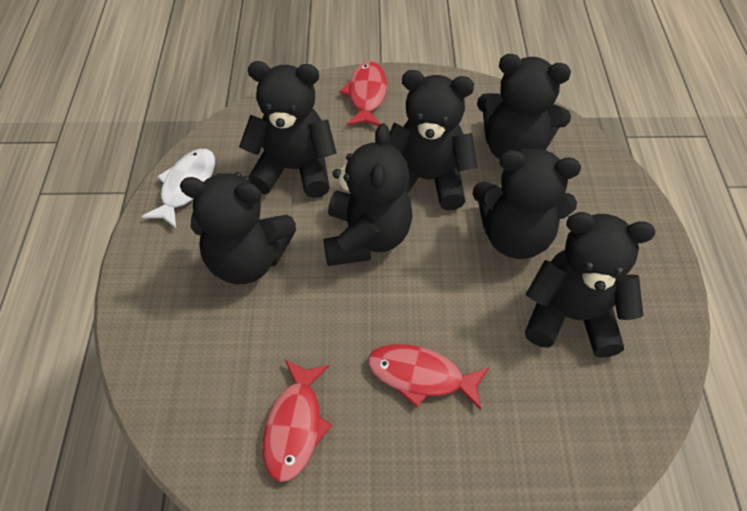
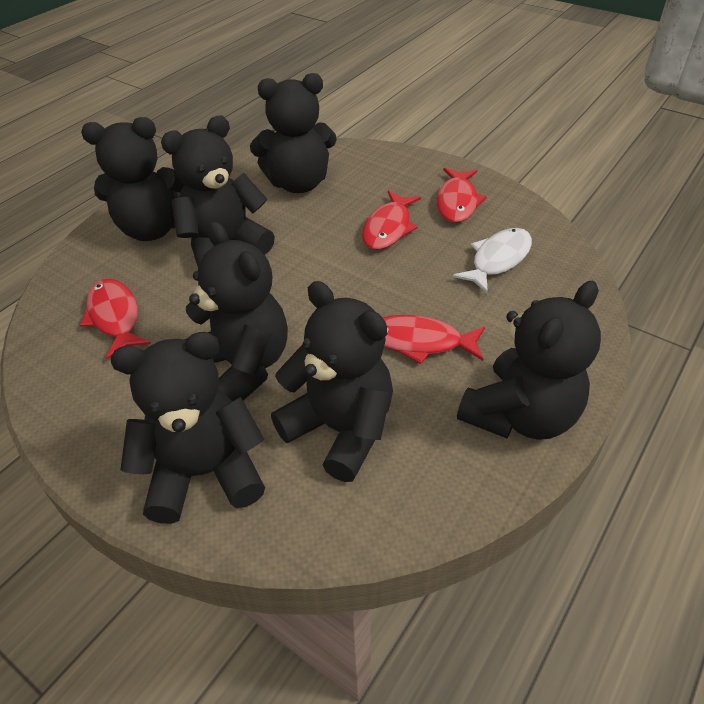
red fish: [262,359,332,482] [340,61,387,126] [368,344,489,410] = 3 -> [80,279,151,359] [362,190,421,250] [383,315,485,364] [437,168,487,223] = 4

